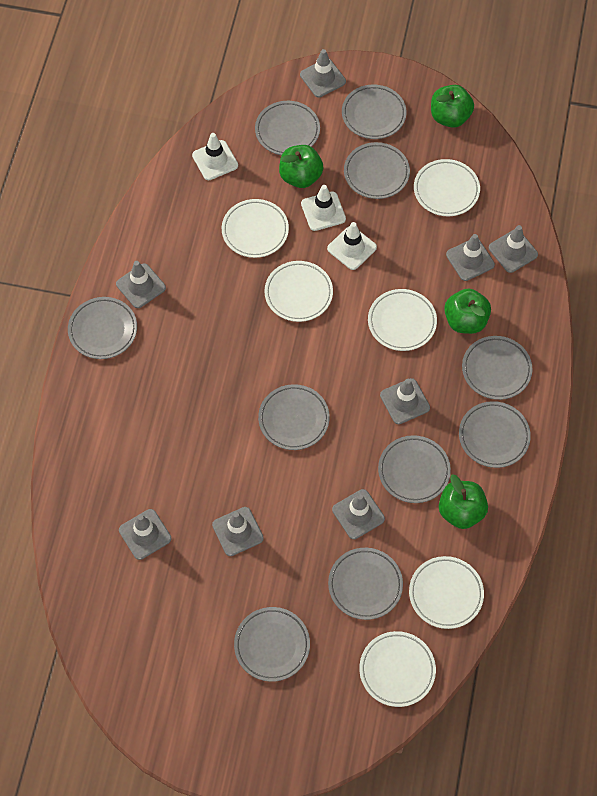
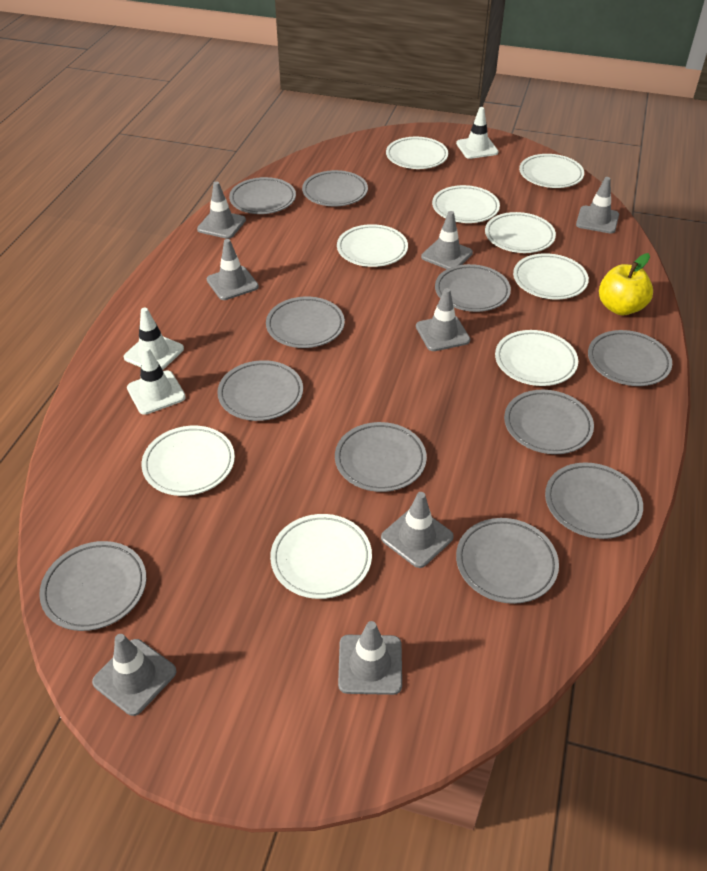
green apple: [279,145,323,188] [431,85,474,128] [439,474,488,529] [444,288,491,334] = 4 -> none = 0
grey plate: [68,297,137,359] [234,607,310,682] [255,101,320,155] [258,384,330,450] [328,548,403,620] [342,85,407,139] [344,142,410,199] [378,435,451,503] [459,401,531,468] [462,336,532,400] = 10 -> [39,541,146,631] [217,360,303,421] [229,177,296,214] [266,297,345,348] [302,170,368,207] [335,422,427,492] [435,264,511,312] [456,518,559,604] [504,390,594,454] [545,463,643,539] [588,330,672,386] = 11
white plate: [222,199,289,258] [264,261,333,322] [359,631,436,707] [368,289,437,351] [409,556,484,629] [414,159,480,216] = 6 -> [142,426,235,496] [270,514,372,599] [337,224,408,267] [386,137,448,169] [432,185,500,223] [485,212,556,253] [495,330,578,386] [513,253,589,299] [519,154,584,188] = 9
yellow apple: none = 0 -> [599,253,653,315] = 1

